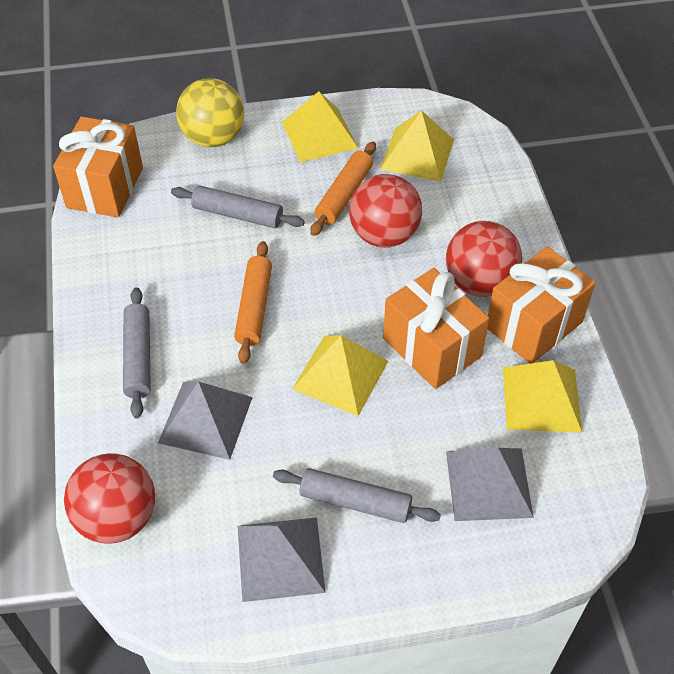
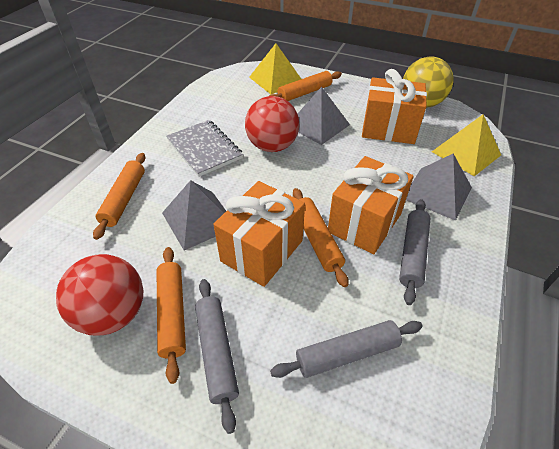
grey notebook: none = 0 -> [166,120,243,177] = 1
orange rolling pin: [234,241,272,364] [310,142,376,236] = 2 -> [93,153,145,240] [157,247,186,384] [269,71,342,101] [293,188,348,287] = 4
red ball: [64,453,155,544] [349,174,422,248] [446,221,522,297] = 3 -> [56,254,143,336] [245,96,299,152] = 2
yellow pyramid: [282,91,358,163] [292,335,388,416] [380,110,454,182] [503,360,582,432] = 4 -> [249,43,301,94] [432,114,501,176] = 2

